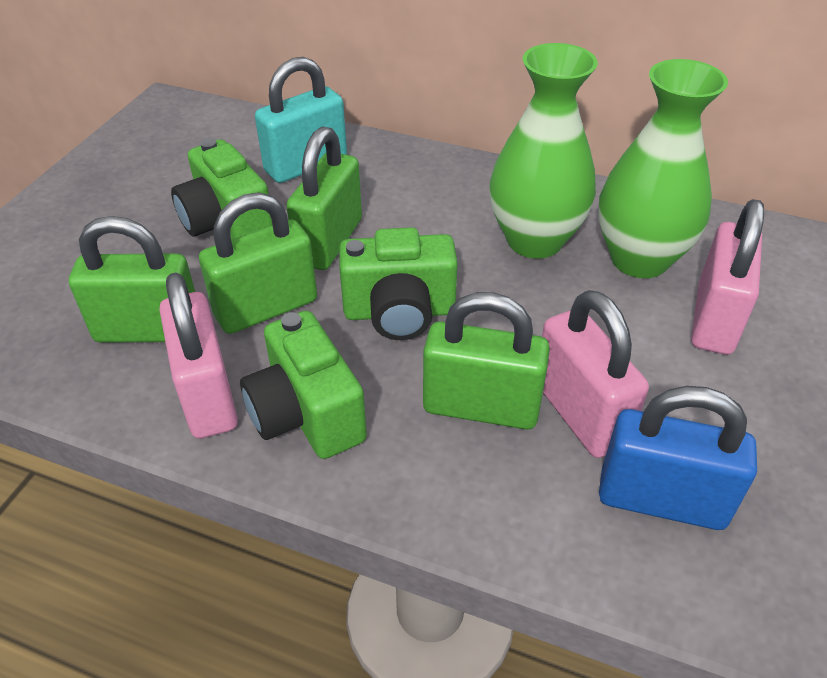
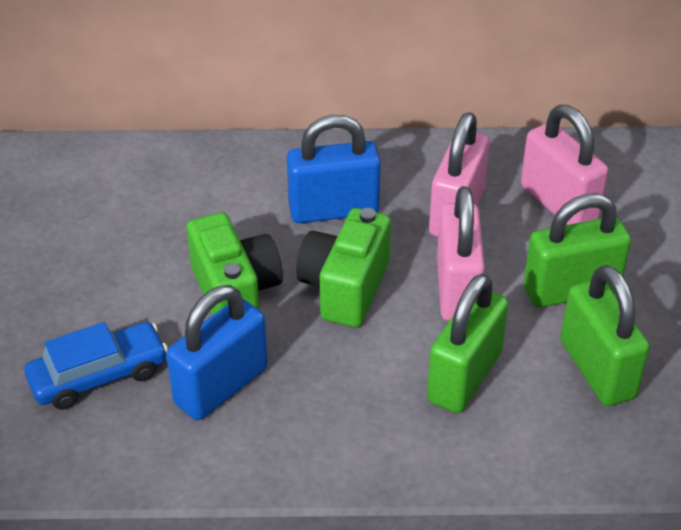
blue car: none = 0 -> [25,322,168,410] = 1
blue padlock: [599,386,757,530] = 1 -> [166,285,268,420] [287,115,381,223] = 2
green camera: [171,138,272,240] [240,311,367,459] [339,227,458,340] = 3 -> [187,212,283,315] [296,208,391,327] = 2
green padlock: [69,216,195,343] [199,192,317,334] [287,126,362,270] [423,292,550,429] = 4 -> [427,274,509,413] [524,193,631,308] [560,265,650,406] = 3
green vase: [489,43,598,259] [598,59,728,278] = 2 -> none = 0
turquoise padlock: [255,57,347,183] = 1 -> none = 0

